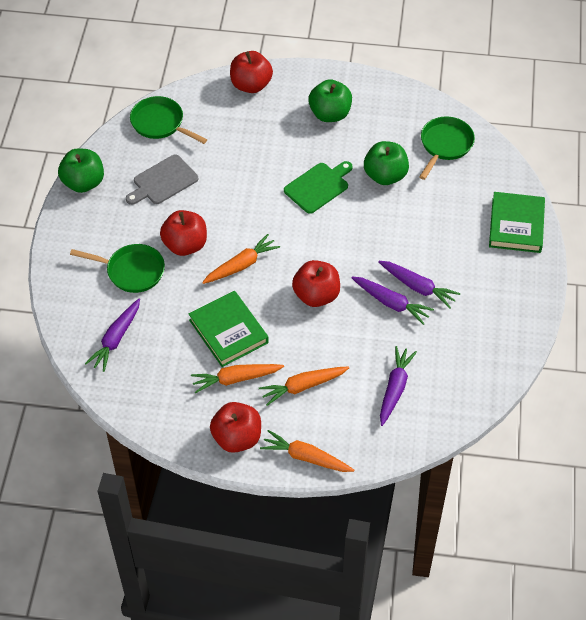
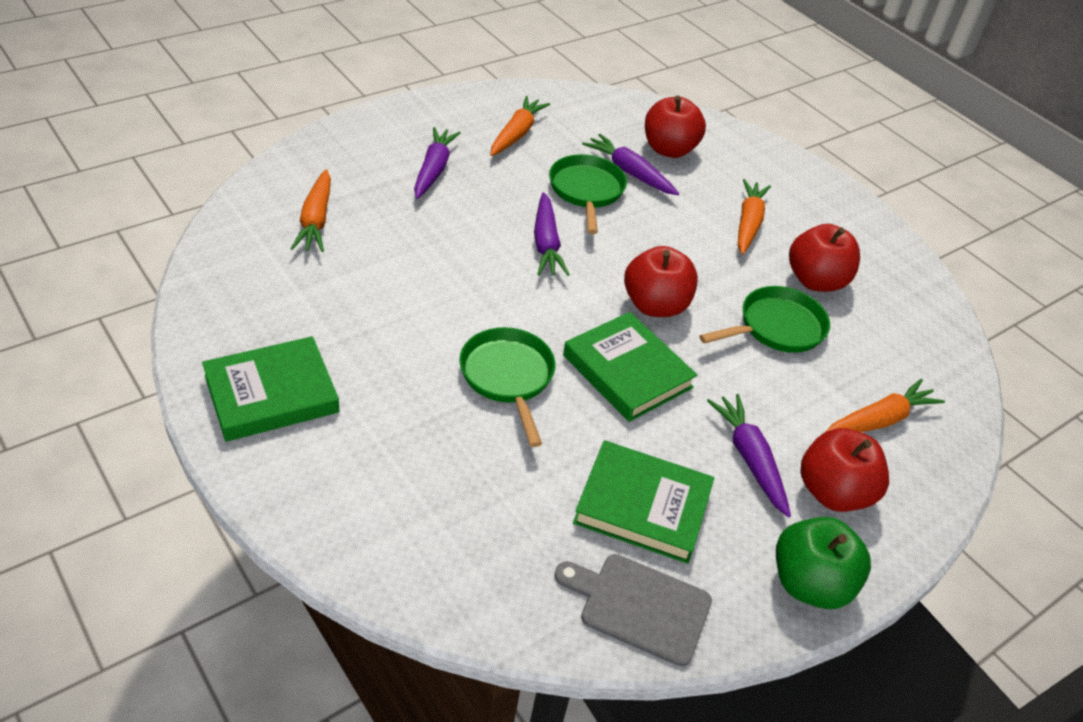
green apple: [58,149,104,193] [308,79,352,122] [364,141,409,185] = 3 -> [776,517,871,609] = 1
green book: [189,291,269,367] [489,192,545,253] = 2 -> [202,336,340,442] [563,312,697,422] [573,440,714,564] = 3
green cutting board: [284,161,353,214] = 1 -> none = 0

